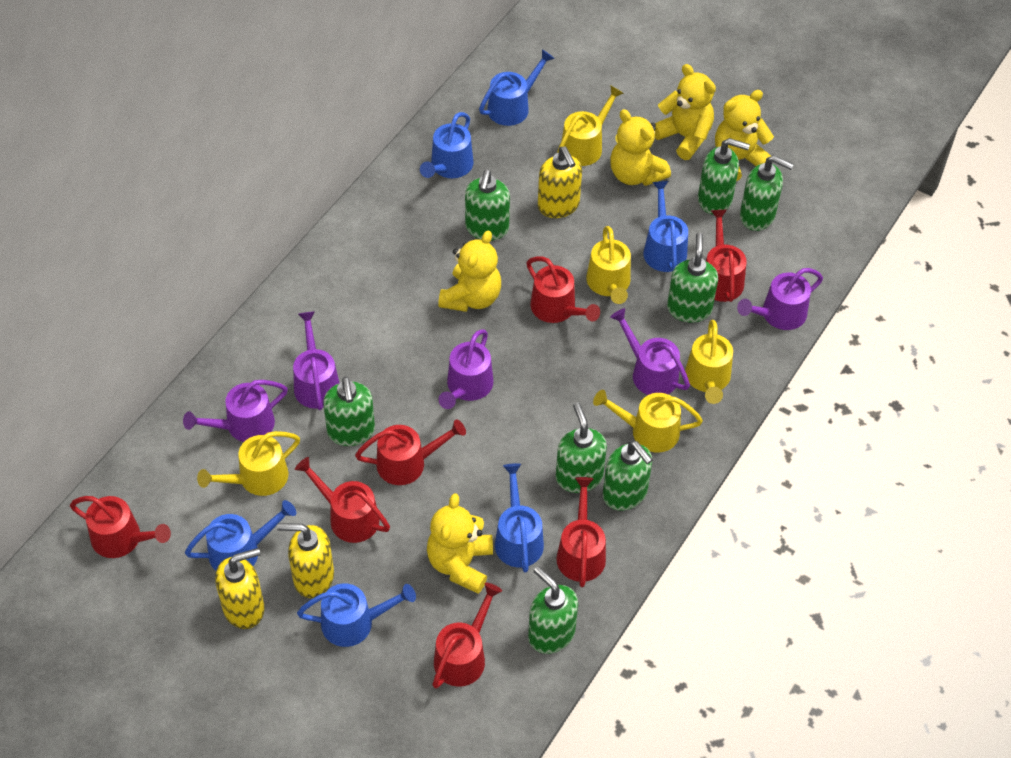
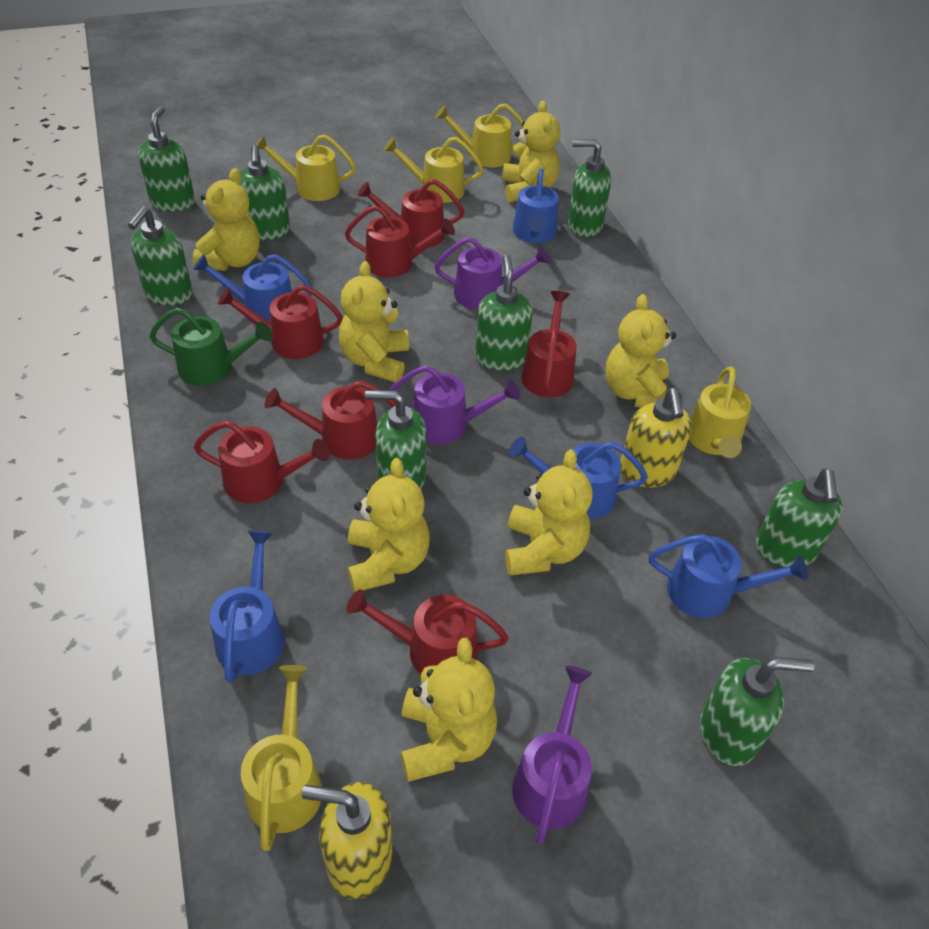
blue watering can: [185,500,296,571] [297,583,416,647] [420,112,473,178] [479,49,555,126] [495,463,544,572] [643,181,688,272] = 6 -> [193,254,313,325] [209,531,285,683] [509,437,648,519] [513,168,559,243] [649,534,808,618] = 5
green watering can: none = 0 -> [149,308,272,386] = 1
purple watering can: [183,380,288,442] [293,311,339,410] [439,330,493,409] [610,308,690,395] [737,268,823,330] = 5 -> [390,365,520,445] [434,237,550,310] [512,666,592,844] = 3
yellow soap dispenser: [215,548,265,629] [277,523,334,598] [538,146,582,218] = 3 -> [302,782,393,900] [620,388,692,488] = 2
yellow teddy bear: [427,493,493,594] [438,231,501,312] [610,109,671,186] [655,64,716,160] [715,90,774,181] = 5 -> [193,168,260,271] [339,261,409,383] [348,458,430,592] [401,638,497,782] [502,101,560,202] [505,449,593,575] [605,294,676,408] = 7

